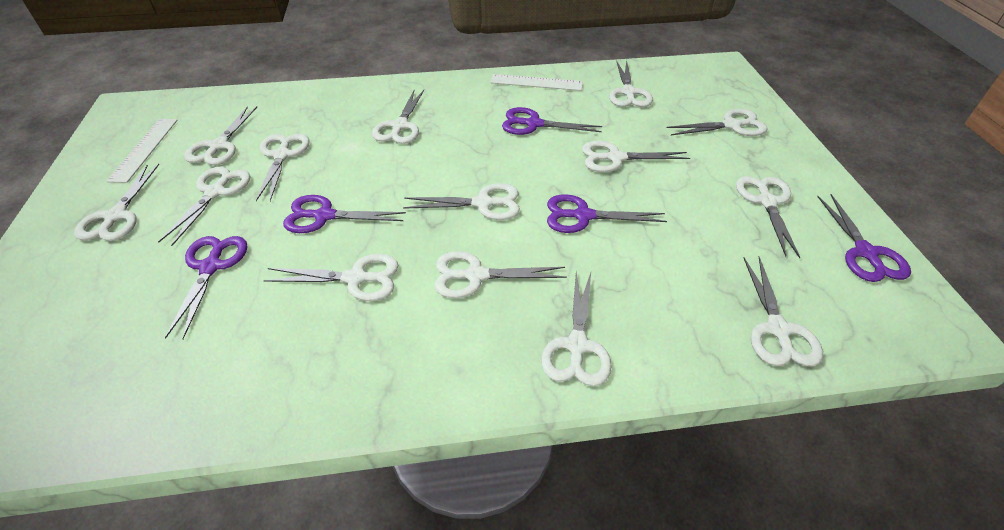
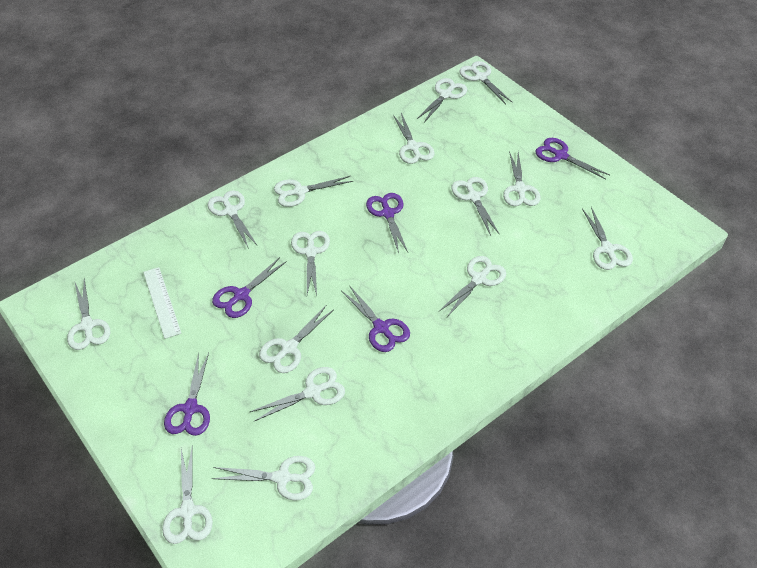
white ruler: [106,119,178,183] [490,74,583,91] = 2 -> [143,267,181,339] = 1
white scissors: [74,164,159,241] [158,167,250,246] [184,106,257,165] [256,134,310,201] [263,254,399,301] [372,90,424,144] [403,183,520,220] [434,251,567,298] [541,271,612,386] [582,141,690,172] [609,60,653,107] [667,109,768,136] [736,176,800,258] [743,257,823,367] = 14 -> [67,278,110,350] [162,448,213,544] [208,190,257,249] [211,456,315,501] [250,367,345,422] [259,306,333,373] [274,176,353,207] [291,231,330,295] [393,113,435,164] [417,78,467,123] [439,256,506,317] [451,177,499,236] [459,61,513,104] [503,151,541,206] [582,207,633,270] = 15

